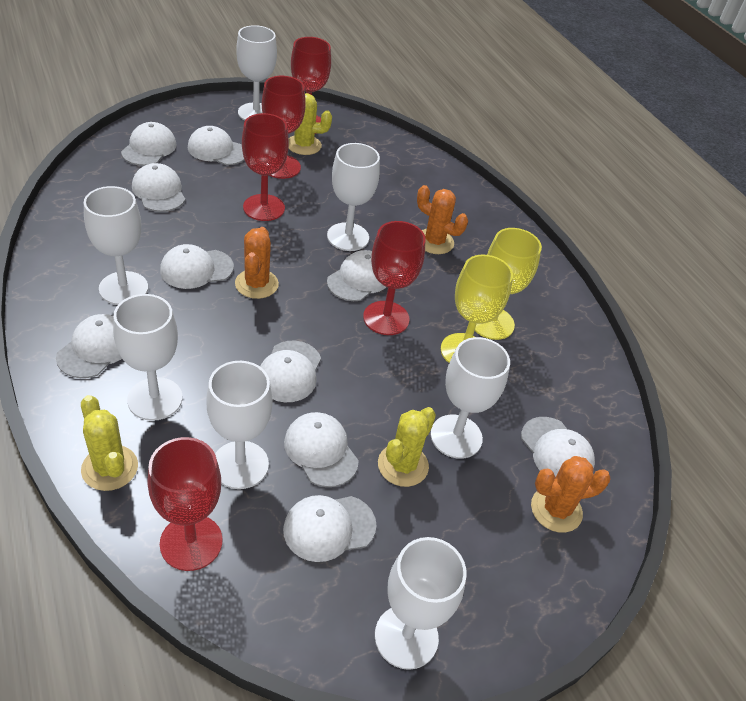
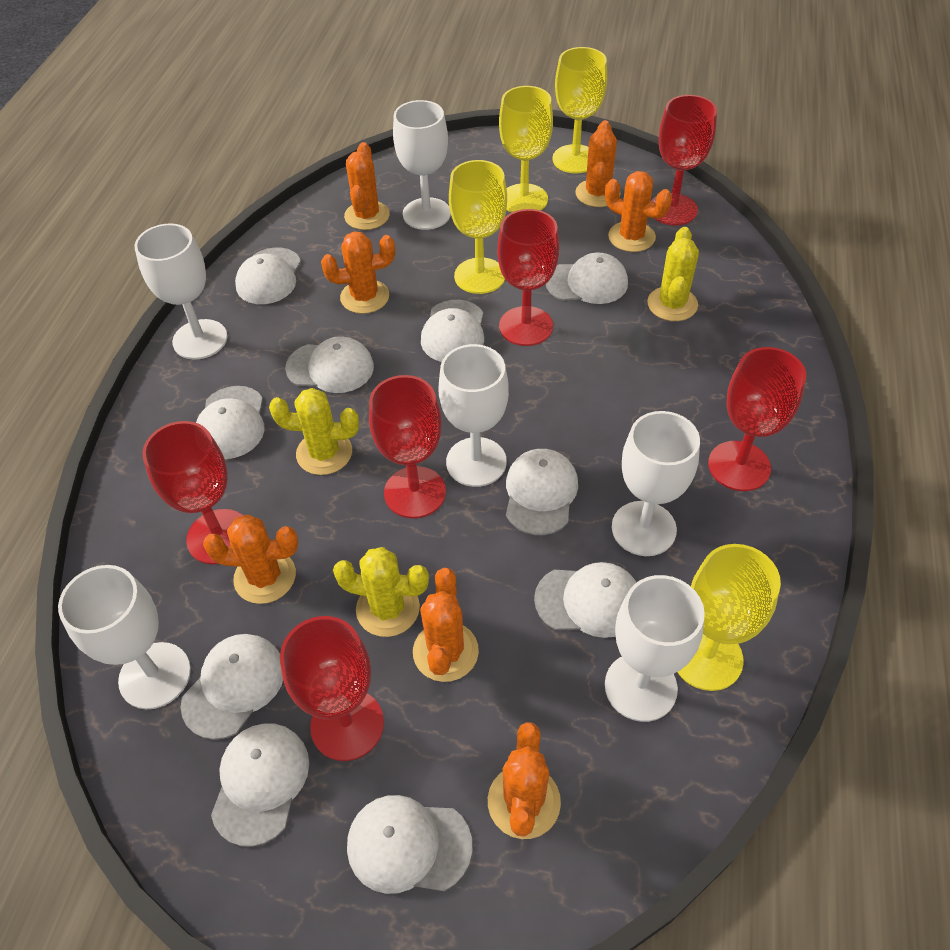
orange cactus: [235,227,279,299] [417,185,468,254] [531,456,611,533] = 3 -> [203,515,298,604] [321,231,395,314] [344,142,390,230] [413,568,479,682] [488,722,561,839] [575,120,621,207] [605,171,672,252] = 7
red goblet: [147,437,222,571] [242,113,289,221] [262,76,306,179] [291,37,331,134] [363,221,426,335] = 5 -> [142,421,243,564] [280,616,384,761] [369,375,446,518] [497,209,559,346] [651,95,717,226] [708,347,806,491] = 6
white goblet: [84,186,148,305] [113,294,182,421] [206,361,273,489] [236,25,277,121] [327,143,380,251] [375,537,467,670] [430,337,510,459] = 7 -> [58,565,191,709] [135,224,227,359] [393,100,451,230] [438,344,509,487] [605,575,705,722] [612,411,700,556] = 6
yellow goblet: [441,255,513,363] [475,228,542,340] = 2 -> [449,160,507,294] [499,86,553,213] [552,47,607,173] [677,544,781,691] = 4

